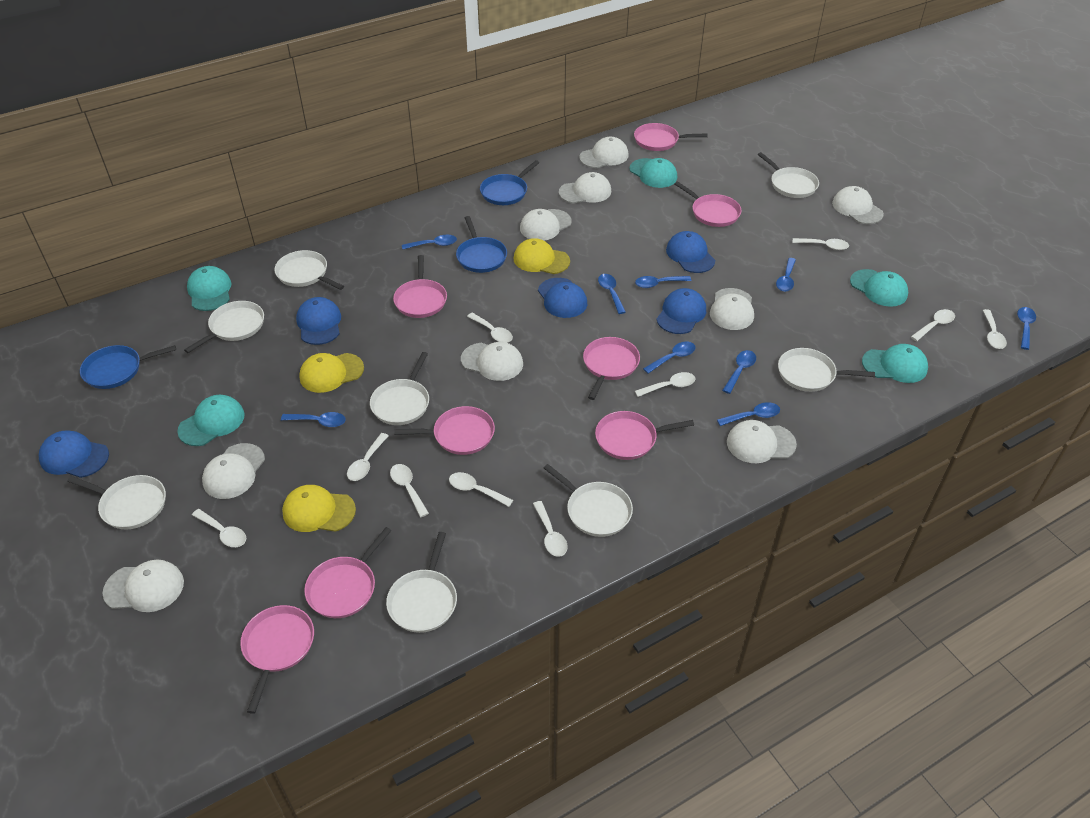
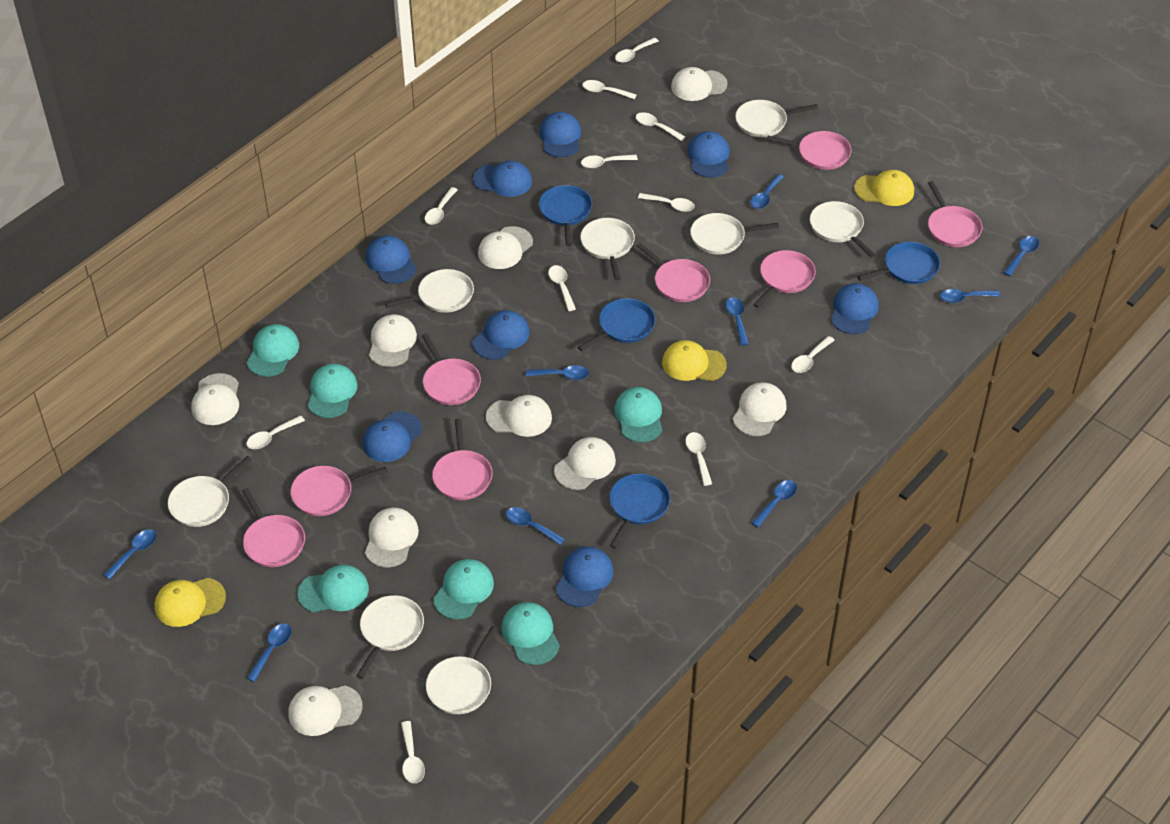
blue cap: [39,430,109,478] [296,297,341,345] [538,278,587,318] [656,288,706,334] [666,231,715,273] = 5 -> [363,411,422,462] [366,235,417,284] [473,161,532,197] [473,310,530,360] [539,112,581,157] [556,547,613,607] [687,131,730,178] [831,283,879,334] = 8
blue pan: [80,345,176,389] [456,216,507,273] [480,160,539,205] = 3 -> [539,185,592,246] [578,298,655,351] [609,474,670,549] [857,242,940,284] = 4
turquoise cap: [177,395,245,446] [187,266,231,311] [629,158,677,188] [850,269,908,307] [862,344,928,383] = 5 -> [246,324,299,377] [297,565,369,613] [308,364,358,418] [433,559,494,620] [501,602,560,665] [614,387,662,442] = 6
white spoon: [192,509,246,547] [347,433,389,481] [390,464,429,517] [449,472,513,507] [467,313,513,343] [533,501,568,557] [635,372,696,397] [792,238,849,250] [911,309,955,341] [983,309,1007,349] = 10 -> [246,415,305,449] [401,721,425,783] [425,187,458,225] [548,265,576,311] [581,155,638,168] [582,80,637,100] [615,38,659,63] [636,112,685,141] [638,193,695,212] [685,432,712,486] [791,336,835,373] = 11

